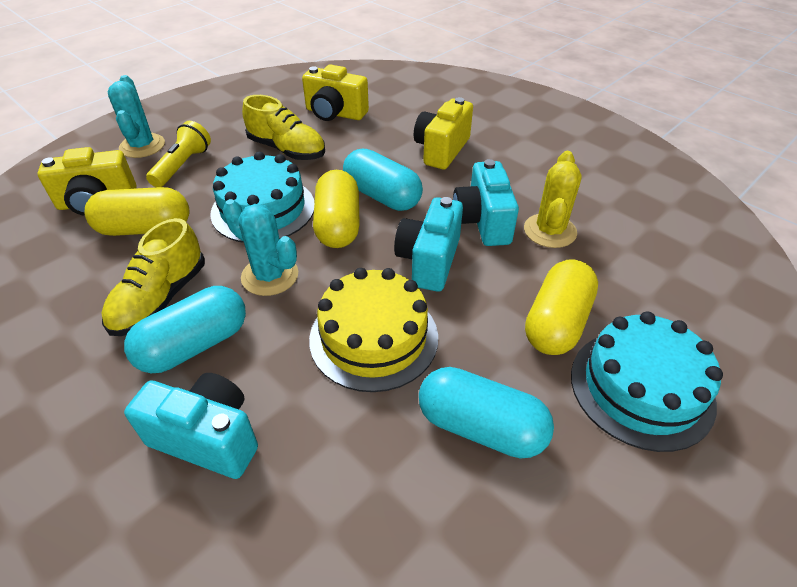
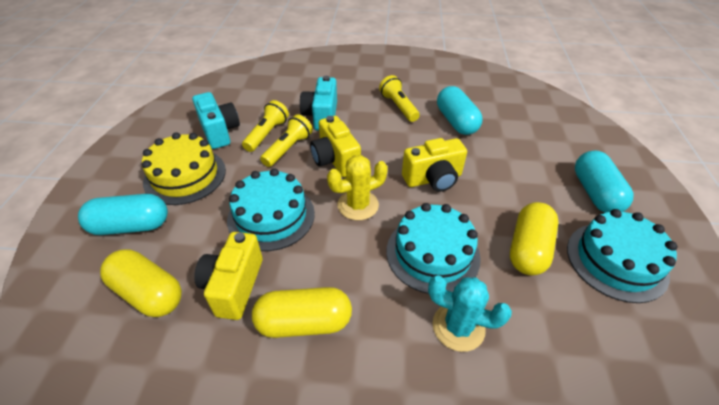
turquoise cactus: [108,75,165,158] [222,199,298,296] = 2 -> [428,276,512,352] = 1
turquoise cake: [210,152,314,243] [571,311,723,452] = 2 -> [227,168,315,251] [387,203,481,294] [567,209,677,303] = 3
turquoise camera: [124,373,258,479] [394,197,463,292] [453,159,519,246] = 3 -> [192,92,240,149] [300,76,337,131] = 2
yellow flashlight: [146,121,211,187] = 1 -> [242,100,289,152] [260,114,313,167] [379,75,420,122] = 3
yellow shoe: [101,218,205,336] [242,95,325,160] = 2 -> none = 0

